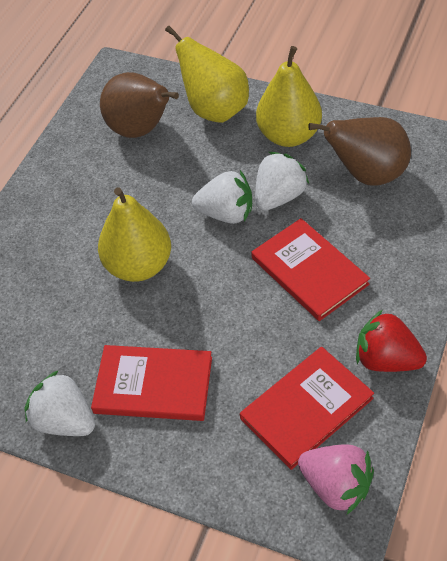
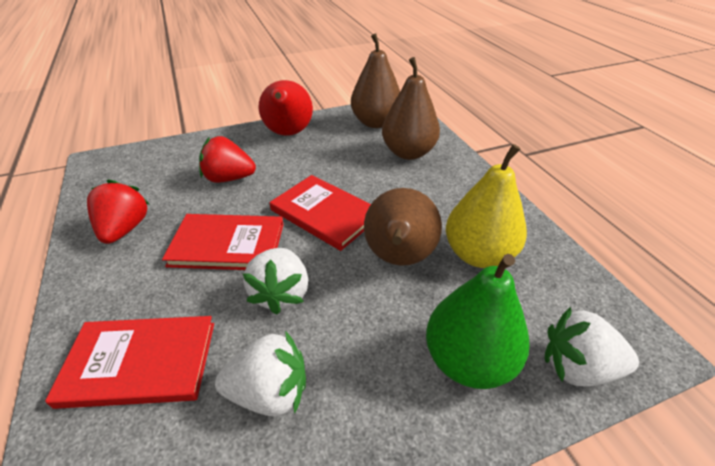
brown pear: [100,72,179,138] [308,117,411,185] = 2 -> [351,33,400,128] [364,188,442,266] [382,57,440,160] = 3
green pear: none = 0 -> [426,254,530,389] = 1
pink strawberry: [298,444,374,514] = 1 -> none = 0
red pear: none = 0 -> [259,80,313,136] = 1
red strawberry: [356,310,427,372] = 1 -> [87,180,149,244] [199,136,256,183] = 2
yellow pear: [98,187,171,282] [165,26,249,123] [256,46,322,147] = 3 -> [446,144,527,268] = 1

